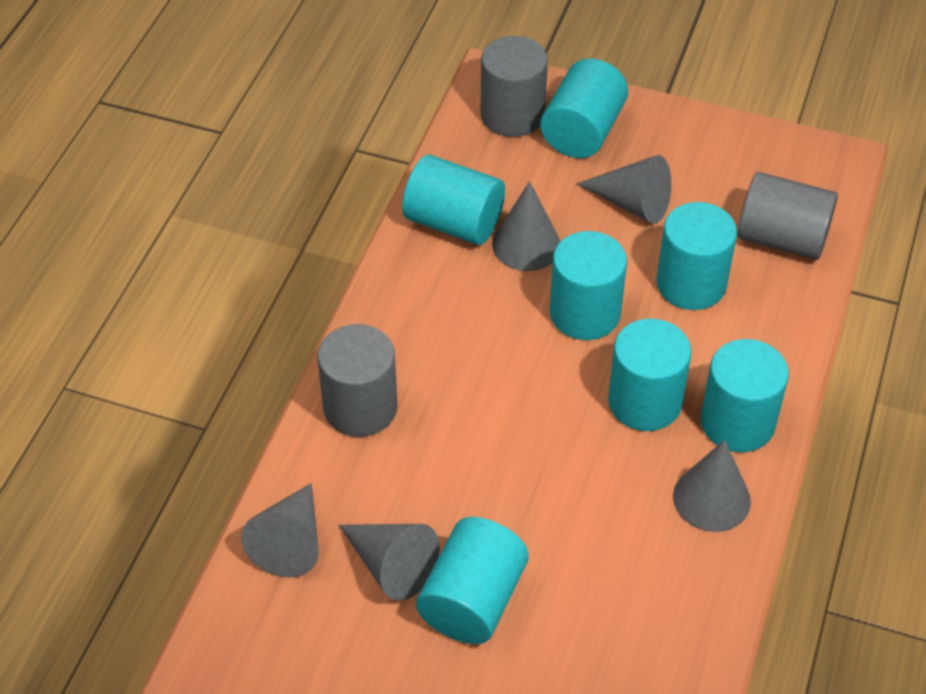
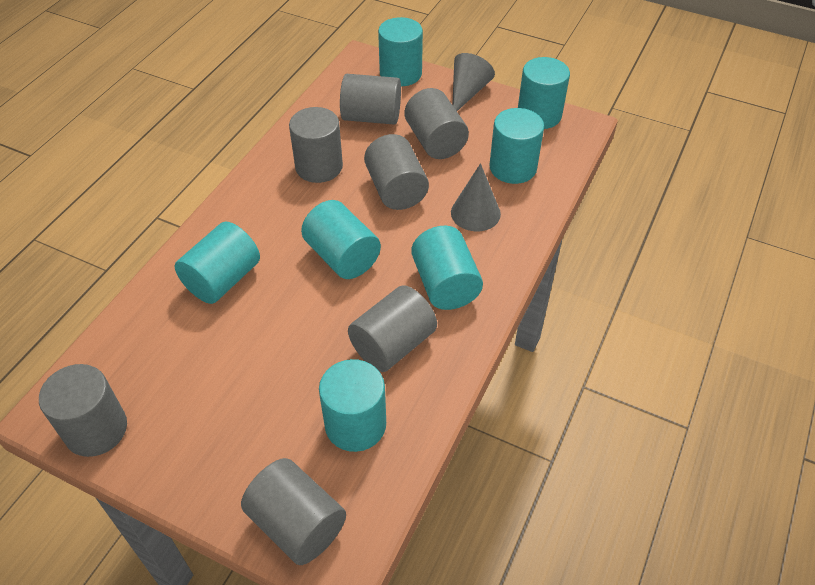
grey cone: [241,483,319,577] [339,524,440,601] [492,181,560,271] [576,155,671,224] [673,440,751,532] = 5 -> [451,163,501,231] [452,53,495,111] = 2
grey cylinder: [317,324,398,437] [480,36,548,137] [738,172,838,260] = 3 -> [39,364,127,457] [241,458,346,565] [289,107,343,183] [340,74,401,125] [348,286,437,372] [364,134,429,210] [405,88,469,159] = 7

